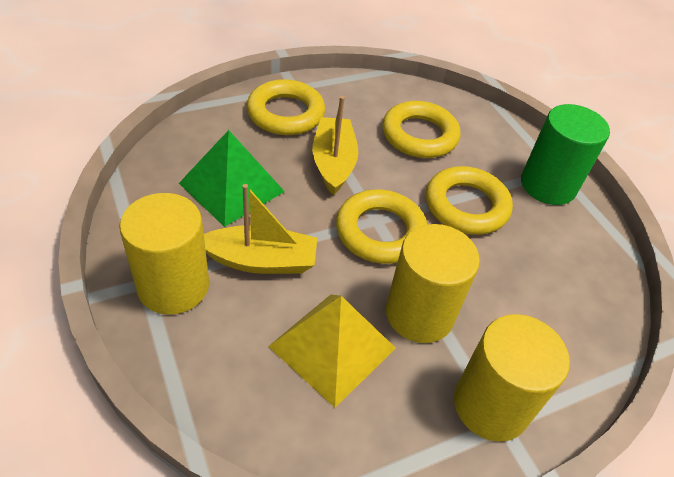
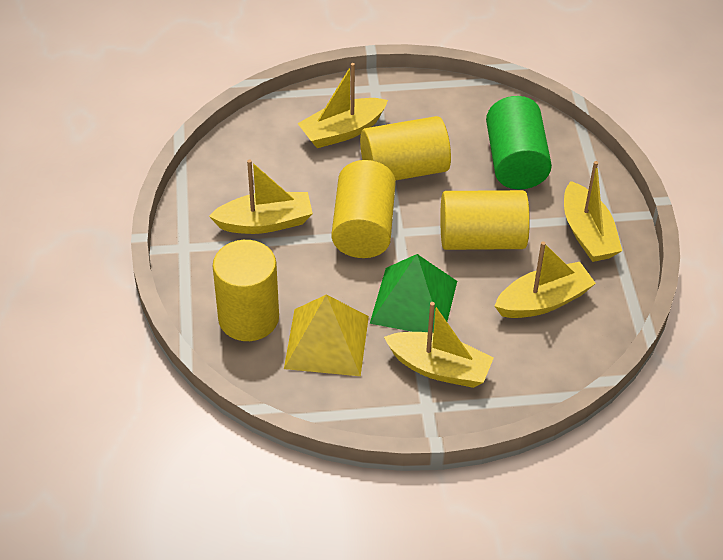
yellow boat: [204,184,317,274] [312,96,359,195] = 2 -> [209,160,313,234] [297,63,388,148] [384,302,494,388] [495,241,596,318] [564,161,622,262] = 5
yellow cylinder: [119,193,209,315] [386,224,480,343] [454,314,570,442] = 3 -> [213,240,279,341] [332,160,396,258] [360,116,451,180] [440,190,530,250] = 4
yellow ring: [247,79,325,135] [336,189,427,264] [382,101,460,158] [426,166,513,235] = 4 -> none = 0

